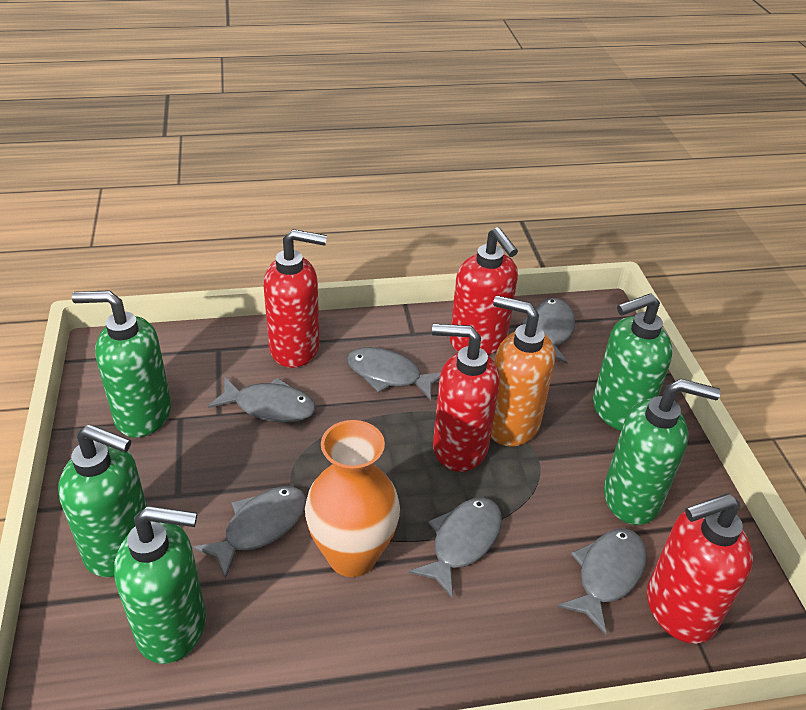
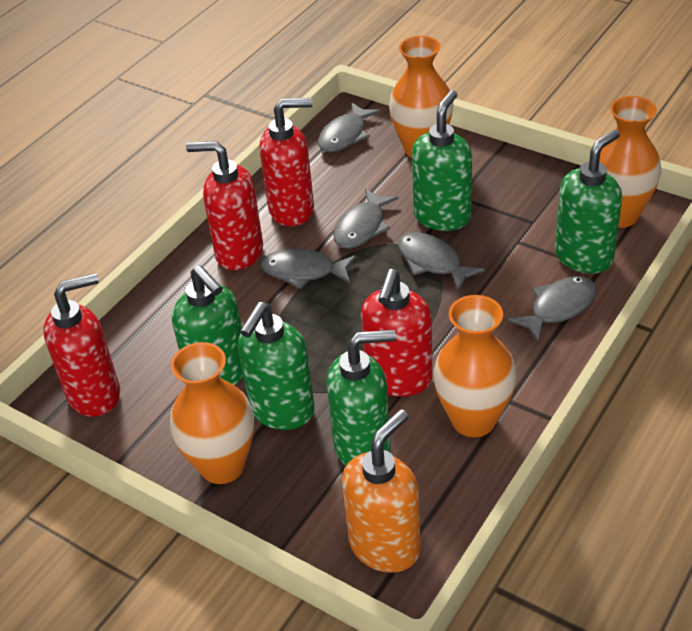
grey fish: [193,486,306,579] [208,377,316,423] [347,347,441,401] [409,498,502,599] [521,298,575,364] [558,528,647,635] = 6 -> [261,249,356,289] [318,102,381,152] [333,188,398,249] [398,232,485,291] [508,276,597,342] = 5
orange vase: [305,420,400,577] = 1 -> [170,342,254,484] [389,36,453,158] [433,295,517,437] [599,96,661,228] = 4

